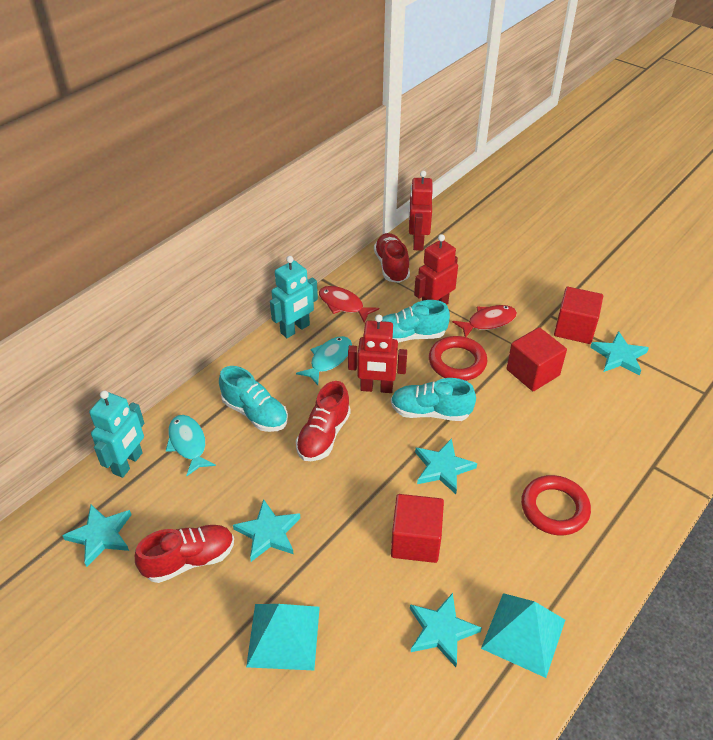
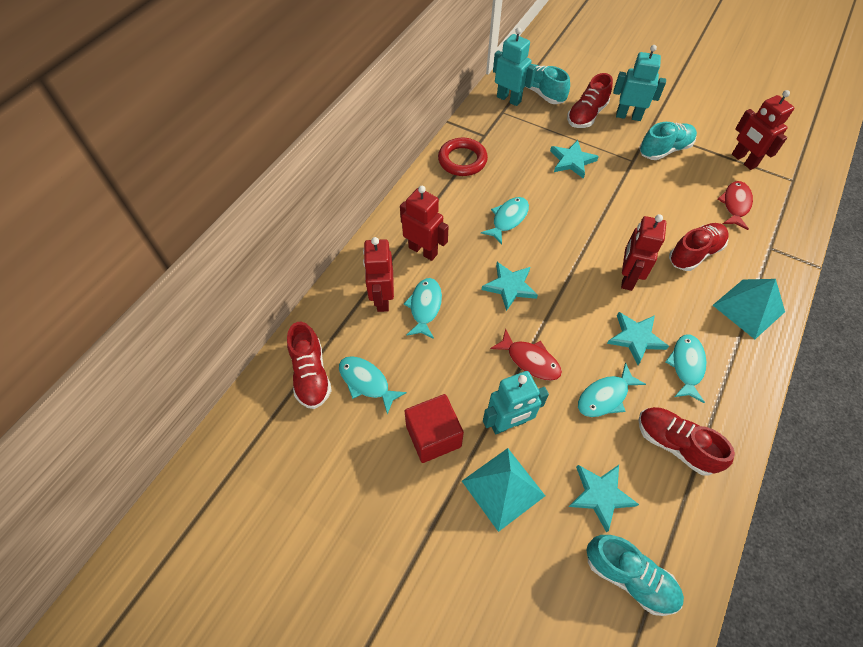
red cube: [391,494,444,563] [506,327,567,391] [554,287,603,344] = 3 -> [404,394,464,463] = 1
red ring: [429,336,487,381] [521,475,591,535] = 2 -> [438,138,488,176] = 1
red robot: [348,314,407,393] [409,171,433,251] [414,234,458,305] = 3 -> [363,237,394,312] [400,186,449,261] [621,214,666,291] [732,90,794,170] = 4
red shoe: [135,525,234,583] [296,381,351,461] [374,233,410,283] = 3 -> [287,322,332,409] [567,73,613,128] [639,407,735,476] [669,223,729,271] = 4
turquoise fish: [166,415,216,476] [296,336,352,385] = 2 -> [339,356,407,414] [404,278,442,339] [481,197,529,244] [578,363,646,417] [665,334,706,403] = 5
turquoise robot: [89,390,144,478] [270,256,318,338] = 2 -> [483,371,549,434] [493,27,536,106] [613,45,666,121] = 3
turquoise star: [62,504,132,567] [233,499,300,562] [410,593,482,667] [415,438,477,494] [590,331,649,376] = 5 -> [482,262,538,311] [550,140,599,179] [569,465,639,533] [607,312,669,365] = 4

